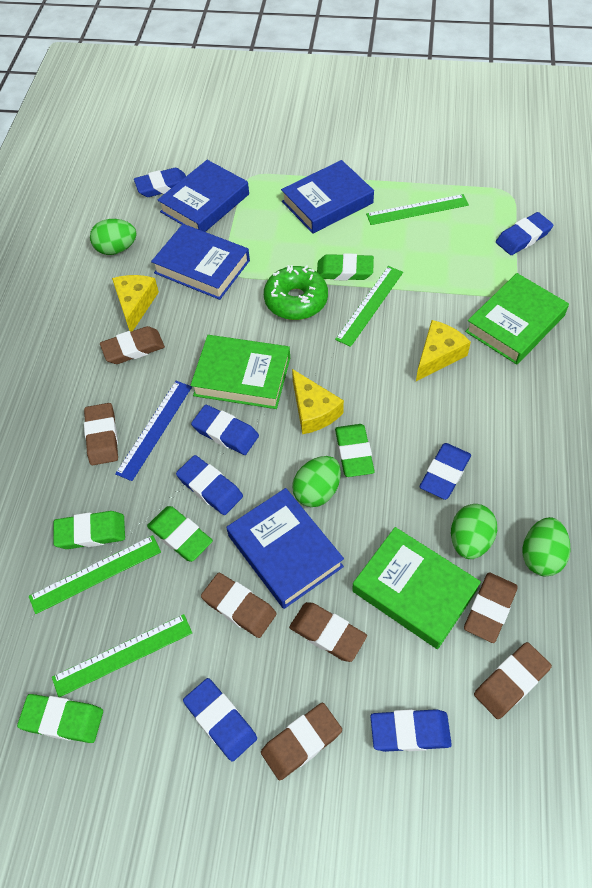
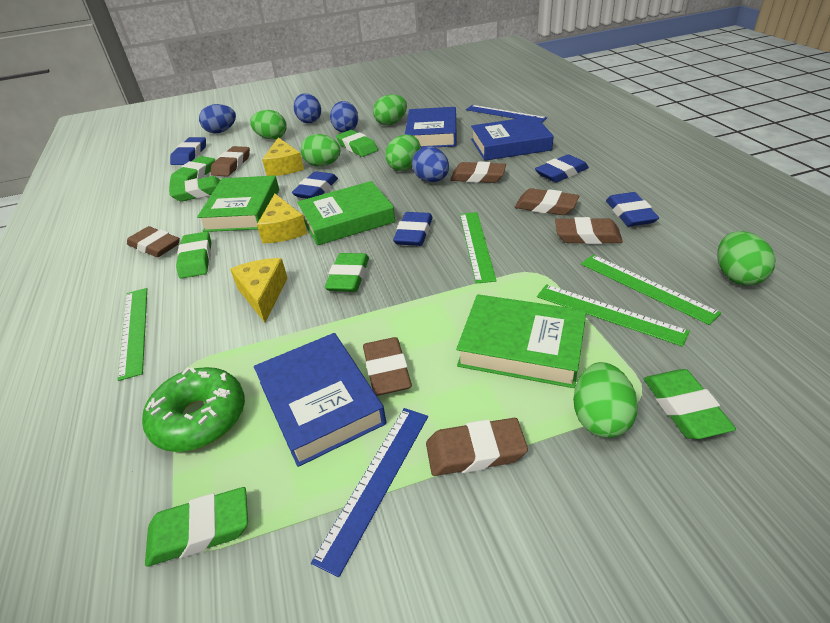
blue book: [151,224,250,300] [158,160,249,232] [227,488,344,609] [281,160,374,234] = 4 -> [254,333,386,467] [405,107,456,148] [471,116,554,161] = 3
blue egg: none = 0 -> [199,104,236,133] [294,93,321,123] [330,101,358,133] [412,146,449,182] = 4
blue eraser: [134,168,186,197] [176,455,243,515] [183,678,257,762] [191,405,259,455] [370,709,452,752] [420,443,471,500] [496,212,554,255] = 7 -> [170,137,206,165] [292,171,338,199] [393,212,433,246] [535,154,589,182] [606,192,659,227] = 5
blue ruler: [115,381,192,481] = 1 -> [311,408,428,577] [466,105,547,122] = 2
green egg: [90,219,137,255] [292,456,341,507] [451,504,497,559] [522,517,570,576] = 4 -> [250,110,287,140] [301,134,341,166] [373,94,407,126] [385,135,421,171] [573,362,638,438] [718,231,776,285] = 6
green eraser: [17,694,103,743] [54,511,125,549] [147,506,213,562] [317,253,374,281] [335,424,375,477] = 5 -> [145,487,248,567] [169,176,220,201] [170,156,215,185] [176,231,211,279] [324,253,369,292] [336,130,378,157] [644,369,736,439] = 7

